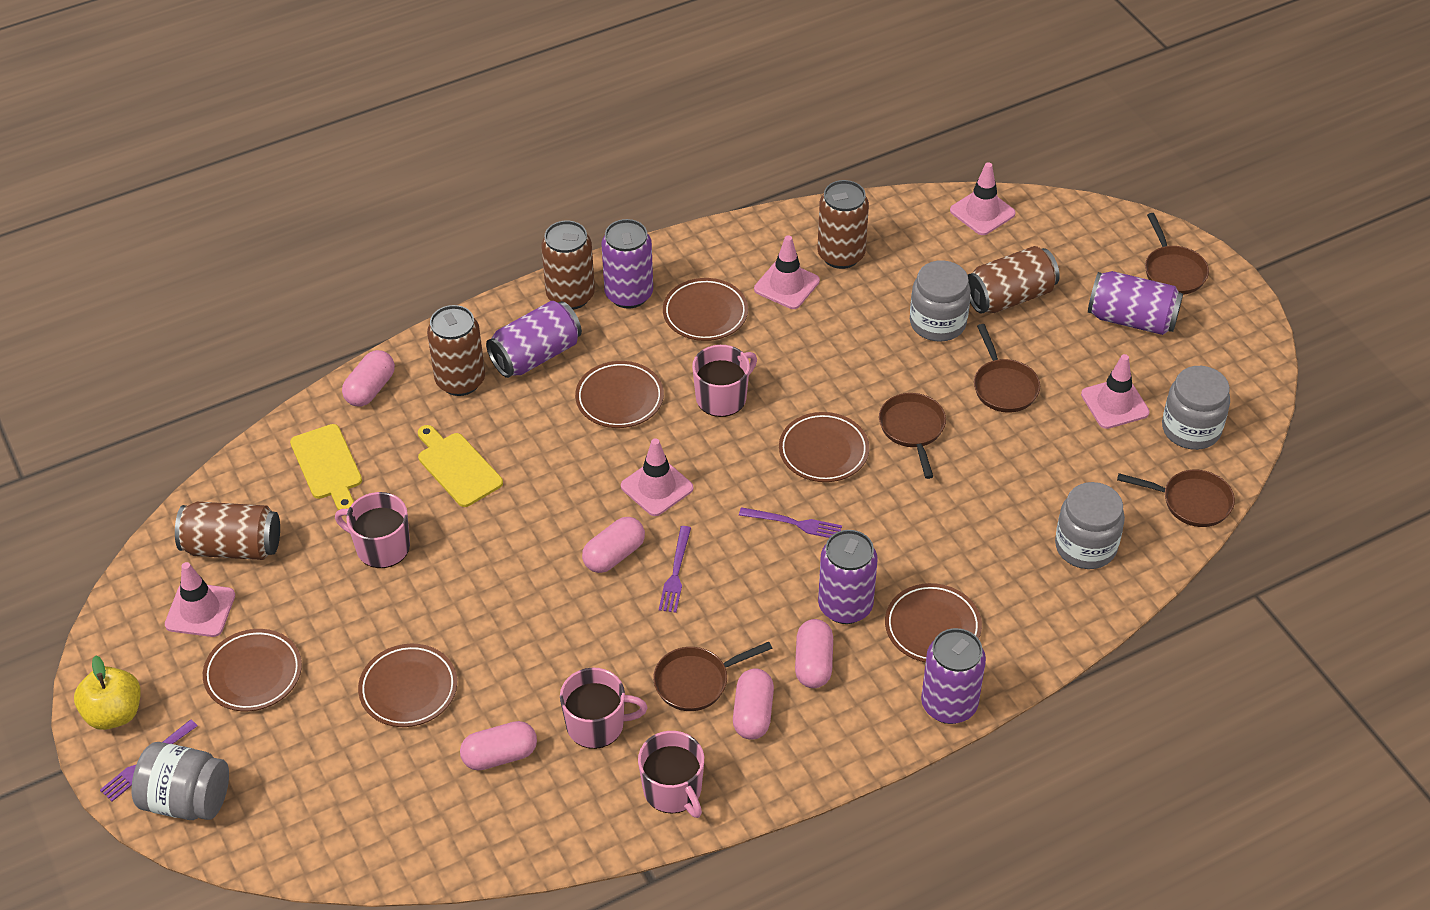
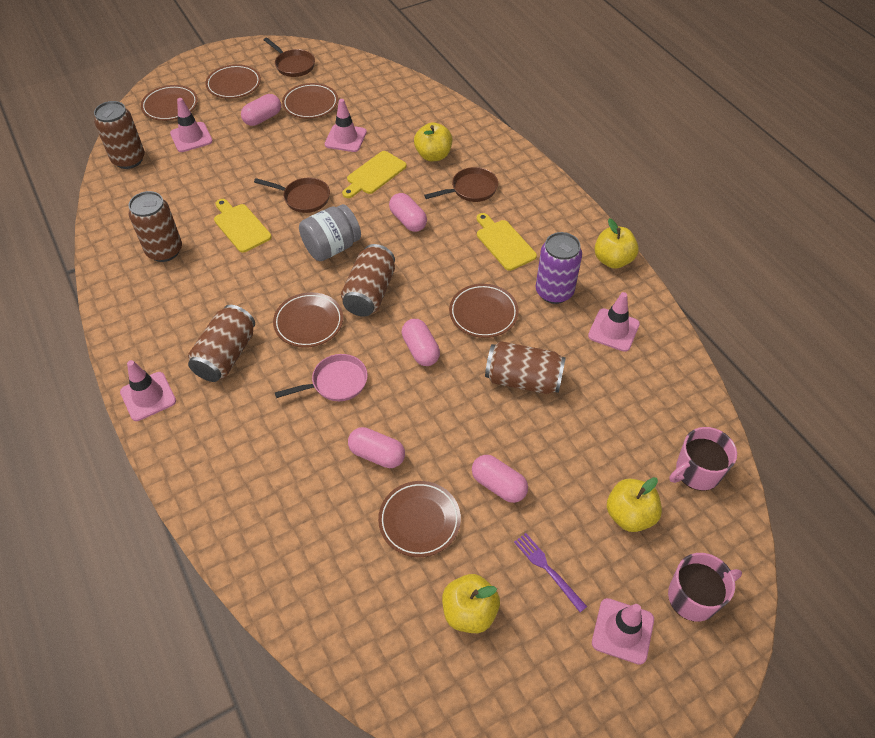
brown pan: [653,642,773,711] [879,393,946,479] [974,324,1040,412] [1117,470,1235,527] [1145,213,1209,295] = 5 -> [254,178,330,213] [264,38,315,77] [424,167,498,202] = 3
grey jar: [131,742,229,820] [910,260,971,342] [1055,482,1125,569] [1162,366,1230,450] = 4 -> [299,204,361,261] = 1
pink mug: [335,492,410,568] [560,668,647,749] [638,731,704,818] [692,345,757,417] = 4 -> [668,553,742,622] [669,427,737,491] = 2
pink pan: none = 0 -> [275,354,368,401] = 1
purple can: [486,301,582,378] [601,219,653,309] [818,530,878,624] [921,628,986,724] [1088,271,1183,335] = 5 -> [536,232,582,304] = 1
purple fork: [100,719,198,801] [659,526,691,613] [739,507,842,538] = 3 -> [514,533,587,612] = 1
yellow apple: [74,655,141,730] = 1 -> [414,122,453,161] [442,574,500,633] [594,218,639,269] [607,477,662,532] = 4
yellow cutting board: [290,424,362,510] [418,425,503,507] = 2 -> [214,199,272,253] [342,151,407,198] [477,213,537,271] = 3

